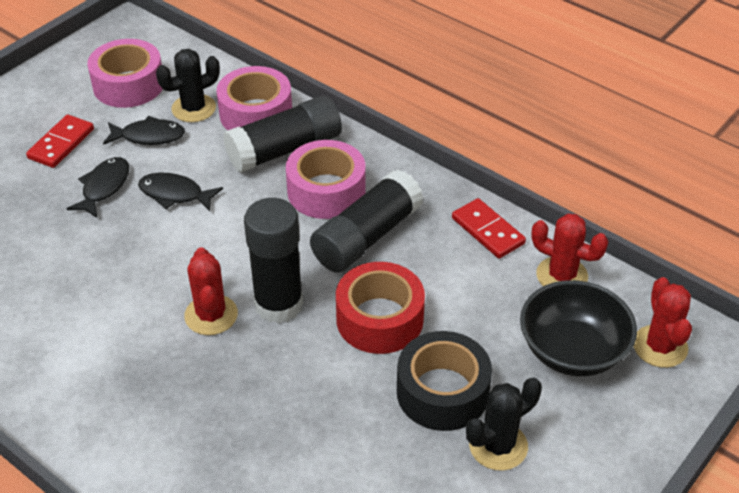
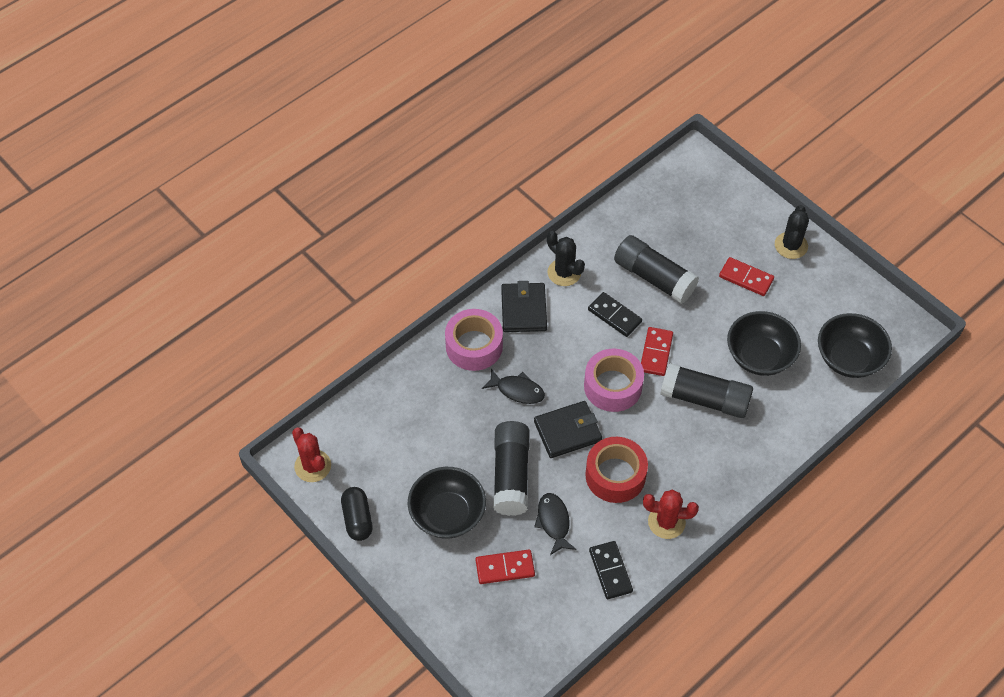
black bowl: [520,280,637,376] = 1 -> [408,467,486,539] [727,311,801,376] [818,313,892,378] = 3
black capsule: none = 0 -> [341,487,373,541] = 1
black domino: none = 0 -> [588,292,642,337] [589,541,633,599] = 2
black fish: [66,157,129,218] [103,116,185,145] [138,173,223,211] = 3 -> [482,369,545,404] [534,493,576,555] = 2
black tape: [397,331,492,431] = 1 -> none = 0
black wallet: none = 0 -> [501,281,547,332] [534,401,602,458] = 2
pink tape: [87,39,163,108] [216,66,292,130] [286,140,366,219] = 3 -> [445,309,503,371] [584,349,644,412] = 2
red cactus: [184,247,238,335] [531,214,608,286] [634,277,692,368] = 3 -> [292,428,331,482] [643,489,699,539] = 2
red domino: [26,115,94,168] [452,198,526,259] = 2 -> [476,550,535,584] [641,327,673,376] [719,257,774,296] = 3

